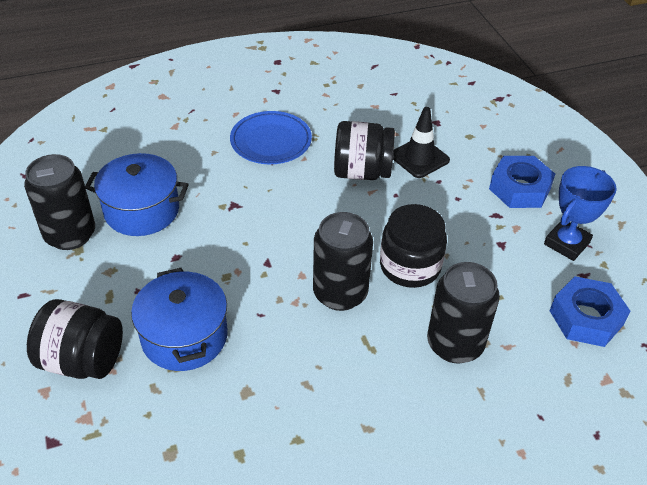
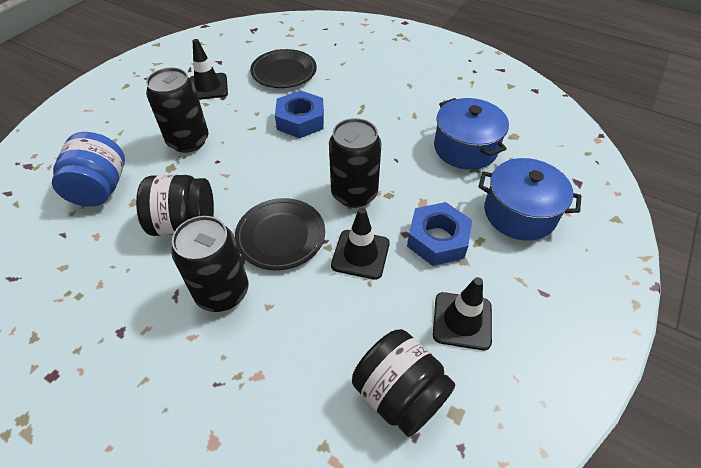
black jar: [27,299,123,379] [334,121,395,180] [380,204,447,288] = 3 -> [136,175,214,236] [352,329,455,437] = 2
black plate: none = 0 -> [235,198,325,270] [250,49,317,88] = 2
black traffic cone: [393,107,450,178] = 1 -> [189,39,228,100] [331,207,390,280] [433,277,492,350] = 3
blue jar: none = 0 -> [52,132,125,207] = 1
blue plate: [230,111,312,164] = 1 -> none = 0
blue trophy: [544,166,617,261] = 1 -> none = 0

